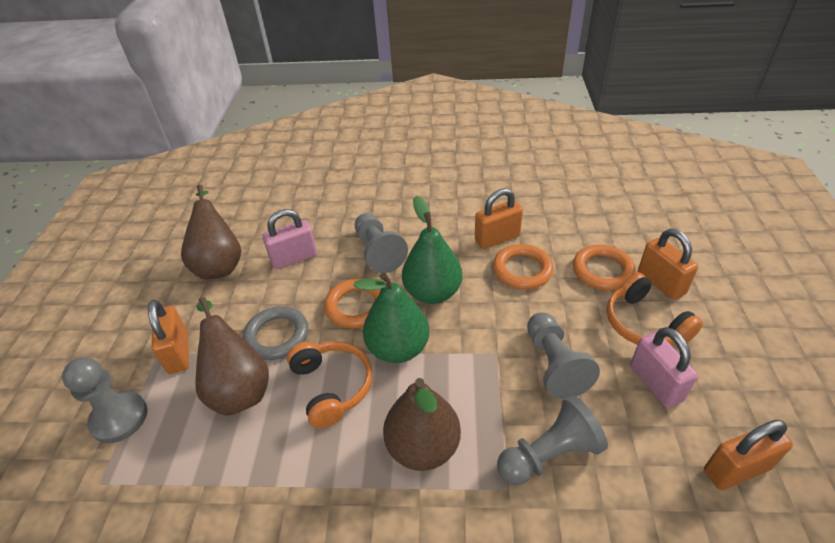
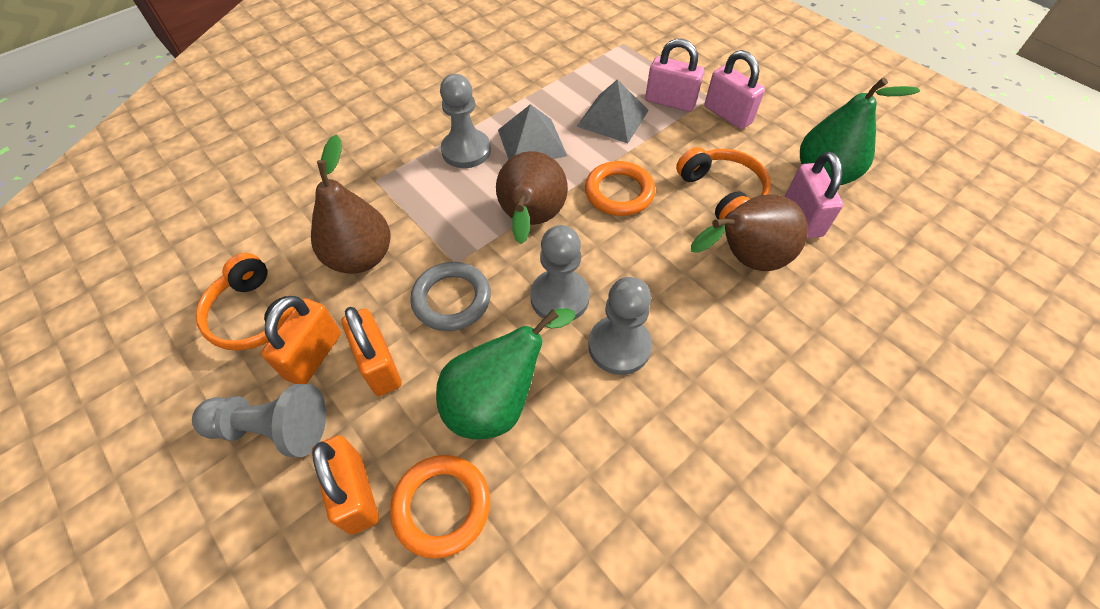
grey pyramid: none = 0 -> [498,104,567,160] [576,79,649,143] = 2
orange padlock: [148,300,189,374] [475,188,523,249] [638,229,698,300] [704,420,793,490] = 4 -> [261,296,341,384] [312,435,379,535] [342,307,402,396] = 3
orange ring: [324,279,381,328] [493,244,554,289] [573,245,636,291] = 3 -> [390,455,490,559] [585,161,655,216] = 2
pink padlock: [263,209,317,270] [630,327,698,408] = 2 -> [645,39,704,112] [705,50,765,129] [785,152,843,238] = 3

